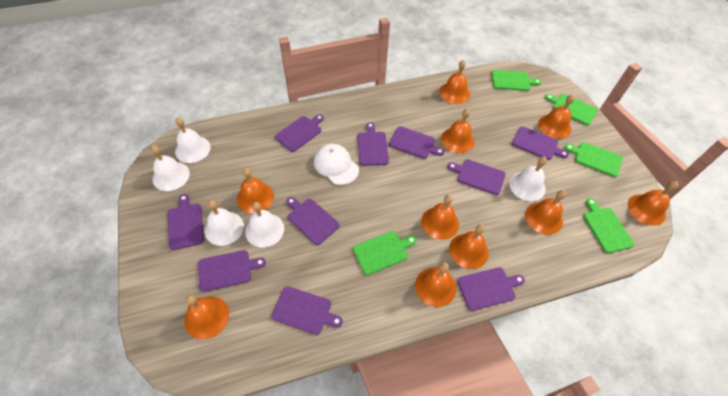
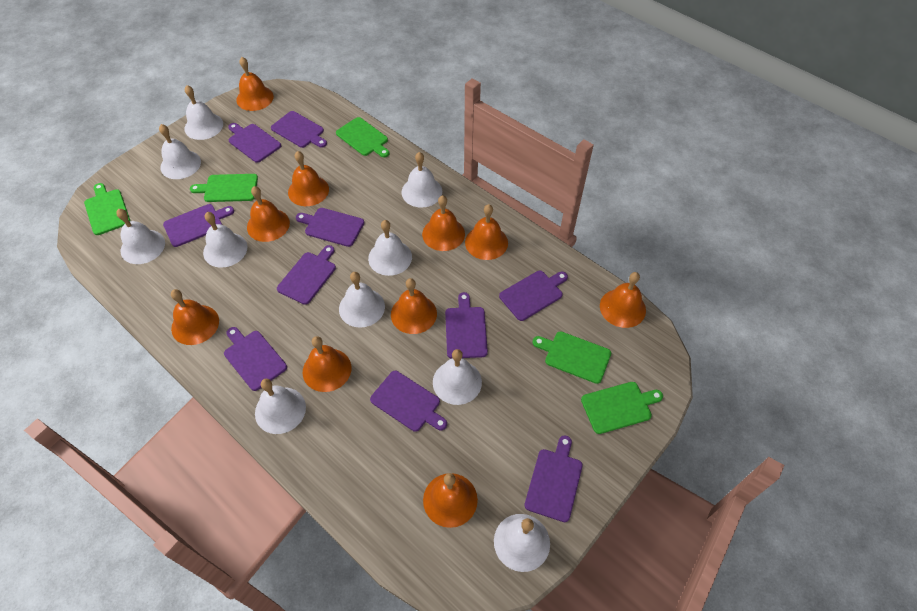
white bell: [151,145,190,191] [175,117,211,163] [205,200,244,246] [245,202,284,247] [509,157,547,201] = 5 -> [116,209,165,264] [159,124,201,179] [185,85,223,140] [203,212,247,268] [255,379,306,434] [339,272,385,328] [368,220,412,276] [402,152,442,207] [433,349,482,405] [494,514,550,572] = 10
white cap: [314,144,359,185] = 1 -> none = 0

